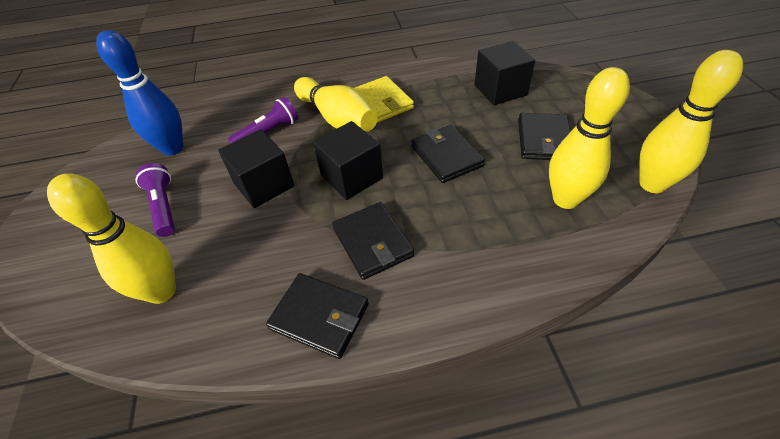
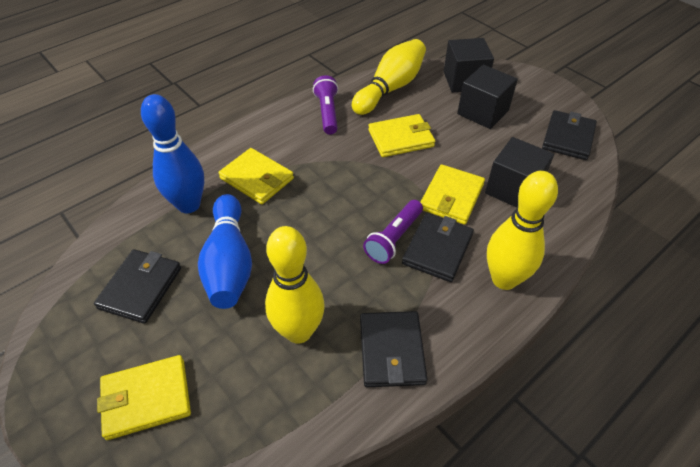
blue bowling pin: [96,30,183,155] = 1 -> [141,94,204,213] [198,194,252,309] = 2
yellow bowling pin: [47,173,176,304] [294,77,378,131] [549,67,630,209] [639,50,743,193] = 4 -> [265,226,325,344] [352,39,426,115] [487,171,558,290] = 3
yellow wallet: [355,76,414,123] = 1 -> [97,355,191,440] [218,148,294,204] [368,114,435,157] [420,164,485,225] = 4

